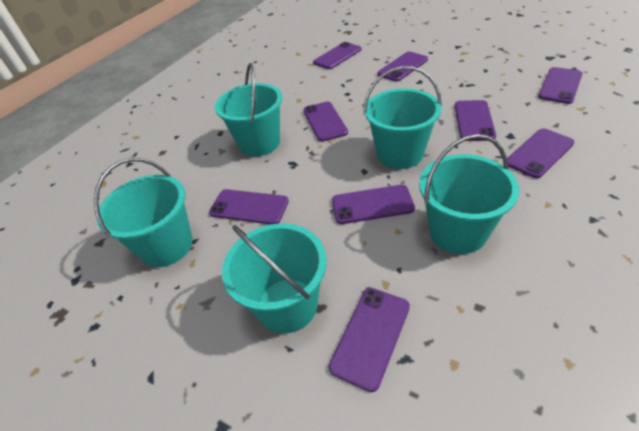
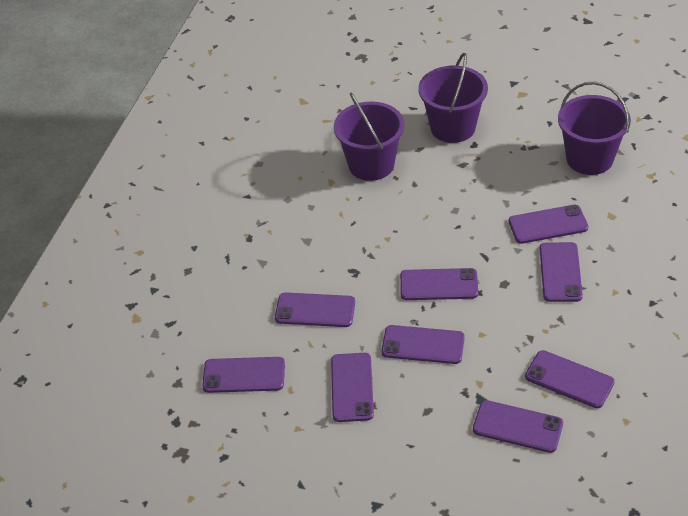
purple bucket: none = 0 -> [334,93,405,181] [419,53,488,143] [558,81,631,175] = 3
turquoise bucket: [94,158,193,267] [215,63,282,156] [222,223,327,334] [363,66,442,169] [419,134,519,254] = 5 -> none = 0

